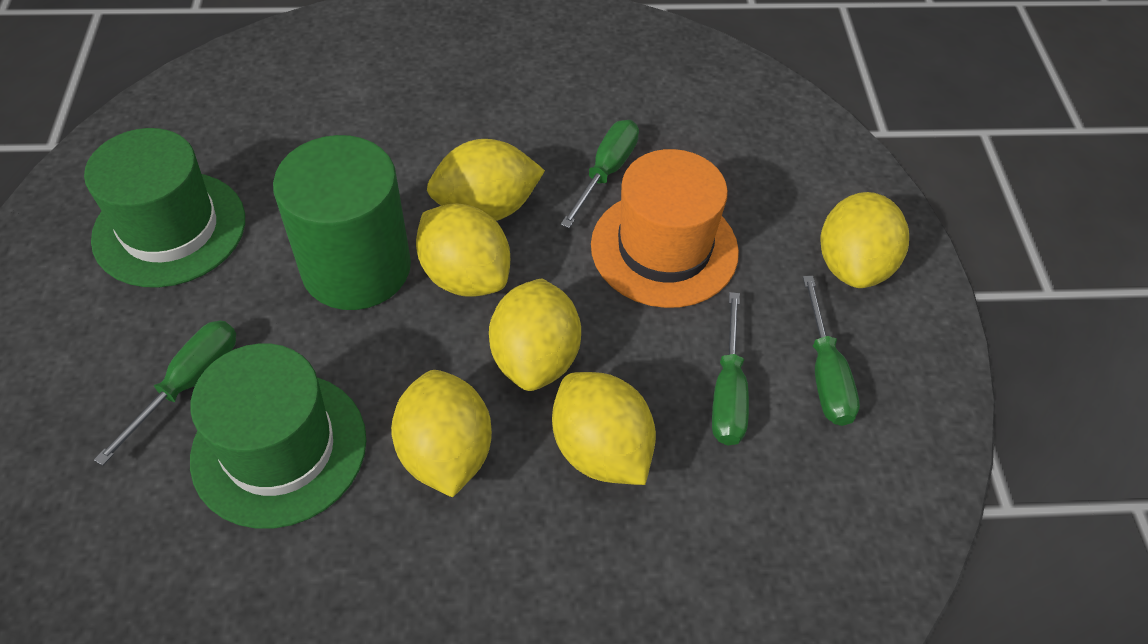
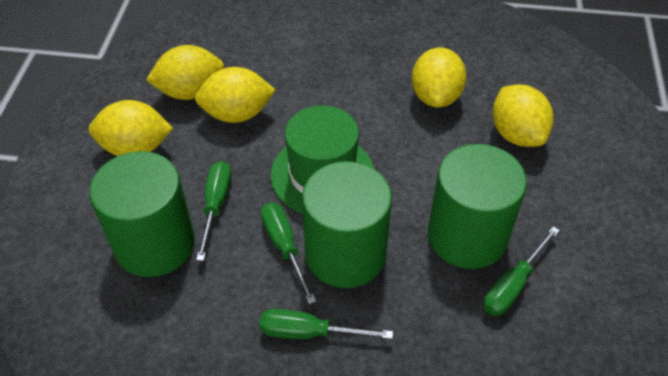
green cylinder: [273,135,411,310] = 1 -> [89,151,195,277] [302,161,392,288] [428,144,527,269] = 3
green hat: [84,128,245,288] [190,343,366,529] = 2 -> [271,106,374,213] = 1
orange hat: [591,149,739,308] = 1 -> none = 0
yellow lemon: [391,370,492,498] [416,203,510,296] [427,139,545,221] [489,278,581,391] [552,372,656,485] [820,192,909,288] = 6 -> [89,100,173,156] [146,45,224,100] [195,67,275,123] [412,48,467,108] [493,84,554,147] = 5

